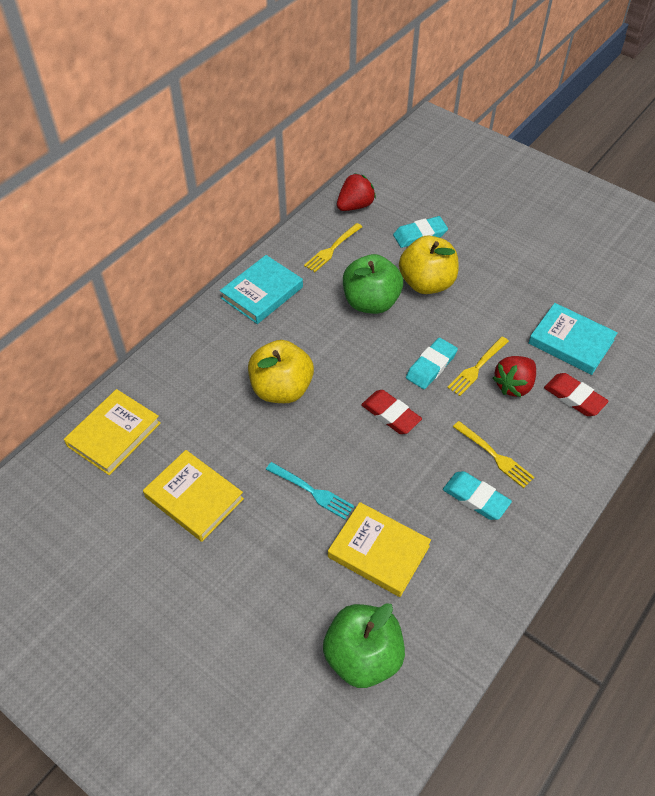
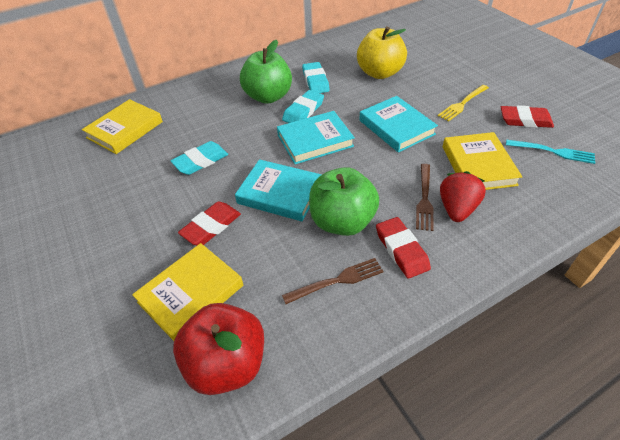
brown fork: none = 0 -> [282,258,384,304] [416,164,433,231] = 2
red apple: none = 0 -> [173,303,264,395] = 1
red eraser: [361,390,422,434] [544,373,609,416] = 2 -> [178,201,241,245] [376,217,431,278] [501,105,554,128] = 3
red strawberry: [337,173,376,211] [493,356,536,397] = 2 -> [440,171,486,222] = 1
turquoise book: [220,255,303,324] [528,303,618,375] = 2 -> [235,159,322,221] [277,111,355,164] [359,96,438,153] = 3
yellow apple: [248,340,314,403] [399,236,458,294] = 2 -> [357,26,407,79] = 1
yellow fork: [304,223,362,272] [447,337,509,396] [453,421,535,488] = 3 -> [438,85,489,121] = 1

